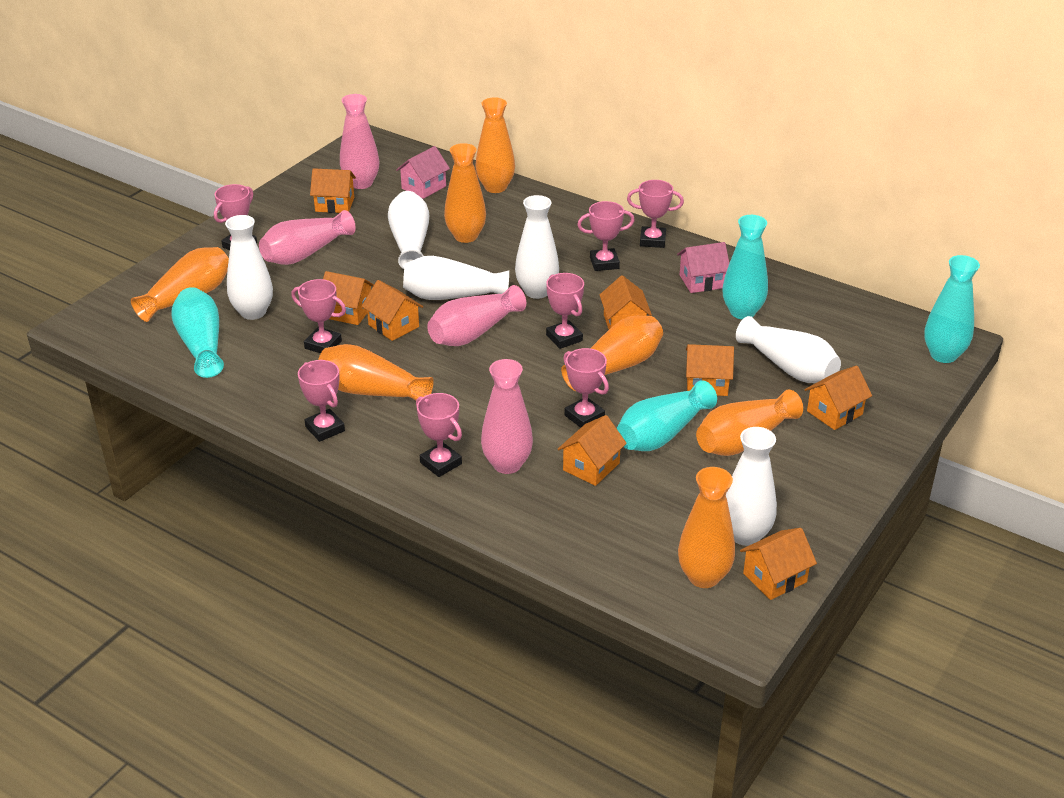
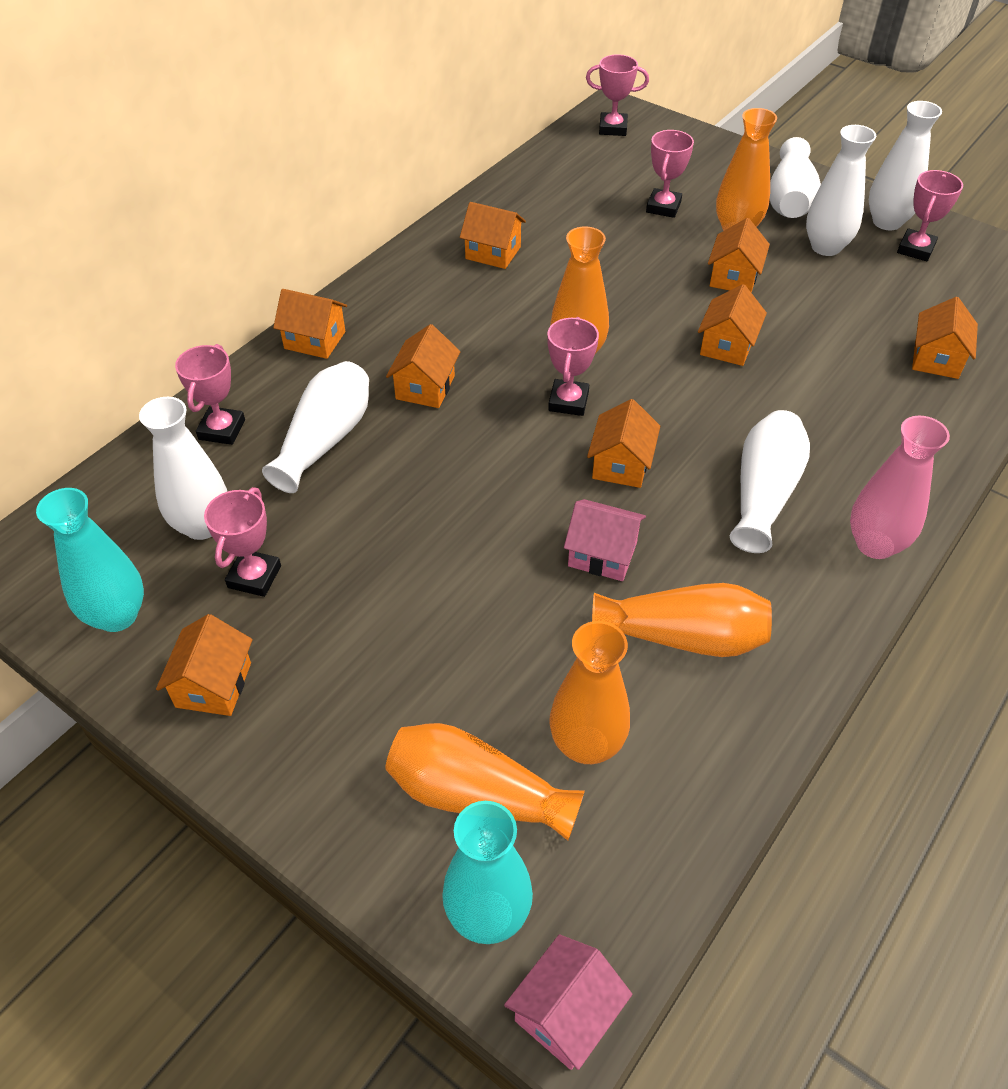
orange vase: [131,247,229,322] [318,344,434,400] [444,143,486,243] [475,97,515,193] [561,316,663,391] [678,467,735,588] [696,390,803,456] = 7 -> [385,723,585,841] [550,226,609,354] [550,621,630,764] [592,583,772,657] [716,108,777,231] = 5
pink trophy: [214,184,257,250] [291,279,346,353] [298,360,345,442] [416,393,462,477] [546,273,584,349] [563,348,609,428] [577,201,635,271] [627,180,684,248] = 8 -> [175,344,245,445] [204,487,281,597] [547,317,599,416] [586,54,649,136] [646,130,694,218] [897,170,963,261] = 6
pink vase: [259,210,356,265] [340,94,379,189] [427,285,526,346] [481,359,533,474] = 4 -> [850,416,950,559] = 1
turquoise vase: [171,287,224,378] [617,380,717,451] [722,215,768,319] [924,255,980,363] = 4 -> [36,488,144,632] [442,801,533,944] = 2

